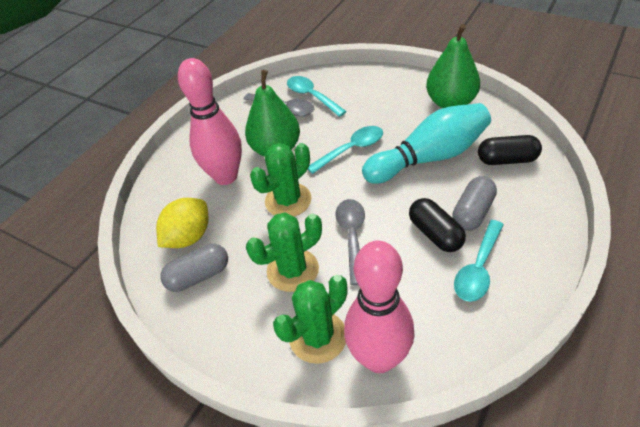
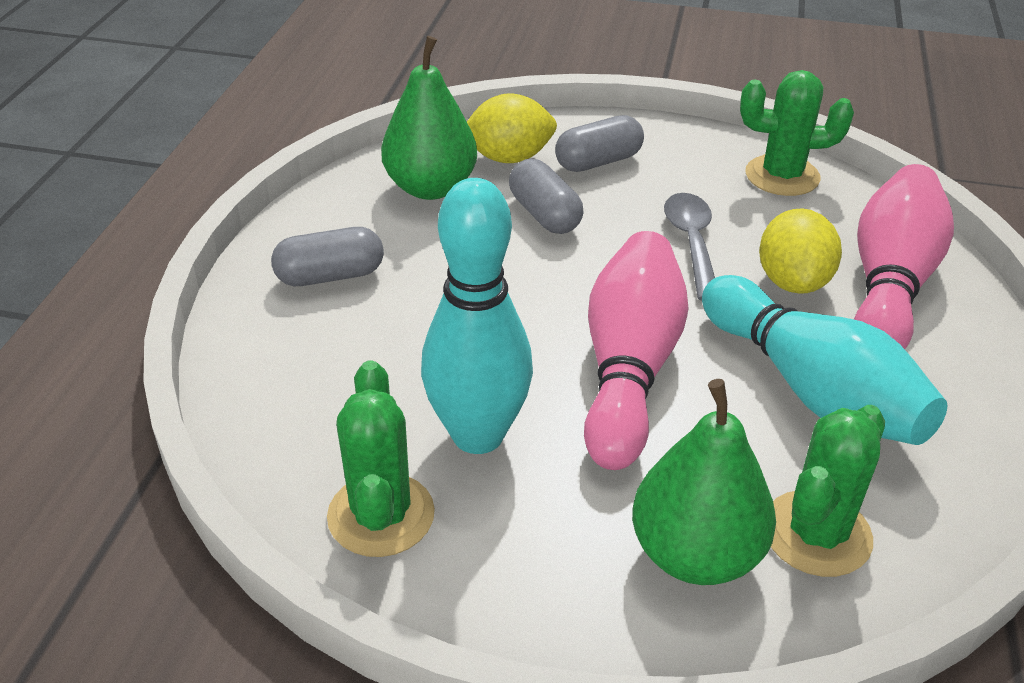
black capsule: [409,198,466,252] [478,135,542,165] = 2 -> none = 0
grey capsule: [160,244,228,292] [452,176,497,231] = 2 -> [271,227,384,286] [509,159,584,234] [555,115,644,172] = 3
grey spoon: [244,93,314,116] [335,199,365,285] = 2 -> [664,193,715,300] = 1
turquoise bowling pin: [362,103,491,184] = 1 -> [421,178,533,454] [702,275,947,445] = 2
turquoise spoon: [287,76,347,117] [308,126,383,174] [454,220,504,302] = 3 -> none = 0
yellow lemon: [156,198,209,248] = 1 -> [467,93,557,163] [759,208,842,294] = 2

